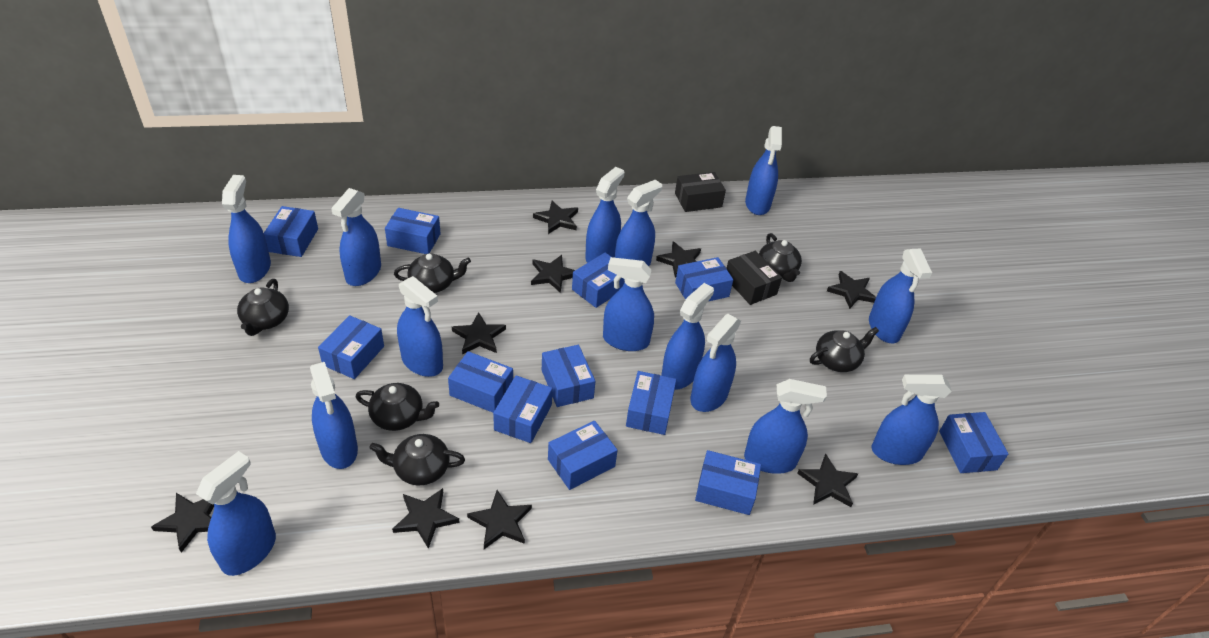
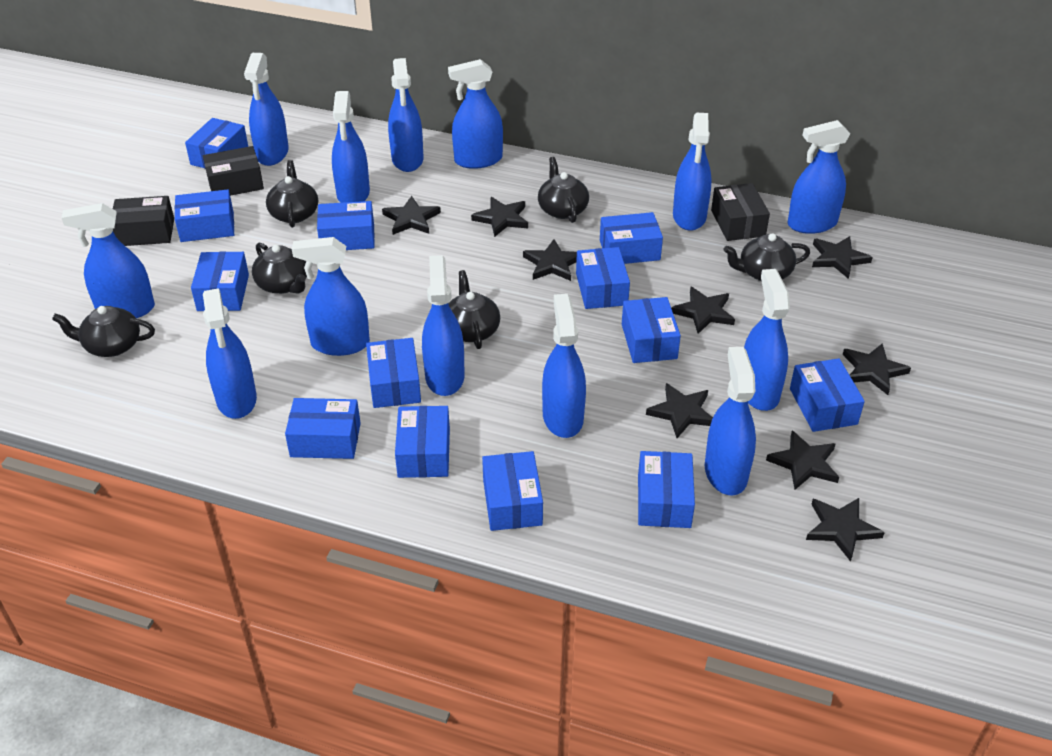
black box: [675,172,726,212] [726,251,782,305] = 2 -> [113,196,174,246] [203,146,264,196] [711,183,770,241] = 3
blue box: [264,206,318,257] [318,315,384,379] [385,208,441,254] [448,351,513,413] [493,375,553,443] [542,345,596,407] [548,421,618,490] [572,252,625,308] [626,371,676,435] [675,257,733,302] [695,450,761,515] [939,412,1008,473] = 12 -> [175,189,234,242] [185,118,248,168] [191,251,249,311] [285,398,361,459] [317,201,375,250] [366,338,421,408] [395,406,450,478] [482,451,543,531] [576,247,630,309] [600,212,663,264] [622,297,681,363] [638,451,695,528] [790,358,865,432] = 13
blue spray bottle: [196,451,276,576] [222,175,271,283] [310,362,358,469] [331,188,381,286] [397,276,443,377] [585,167,624,263] [603,257,654,351] [615,180,662,266] [661,283,714,390] [690,314,741,412] [744,379,827,474] [745,126,782,215] [869,249,932,343] [872,374,952,465] = 14 -> [61,203,155,318] [203,288,257,419] [244,53,289,166] [292,237,370,356] [332,91,370,203] [388,58,423,172] [422,255,465,396] [448,59,503,169] [542,294,586,438] [673,113,712,231] [705,347,756,496] [744,269,790,411] [788,120,850,234] = 13

